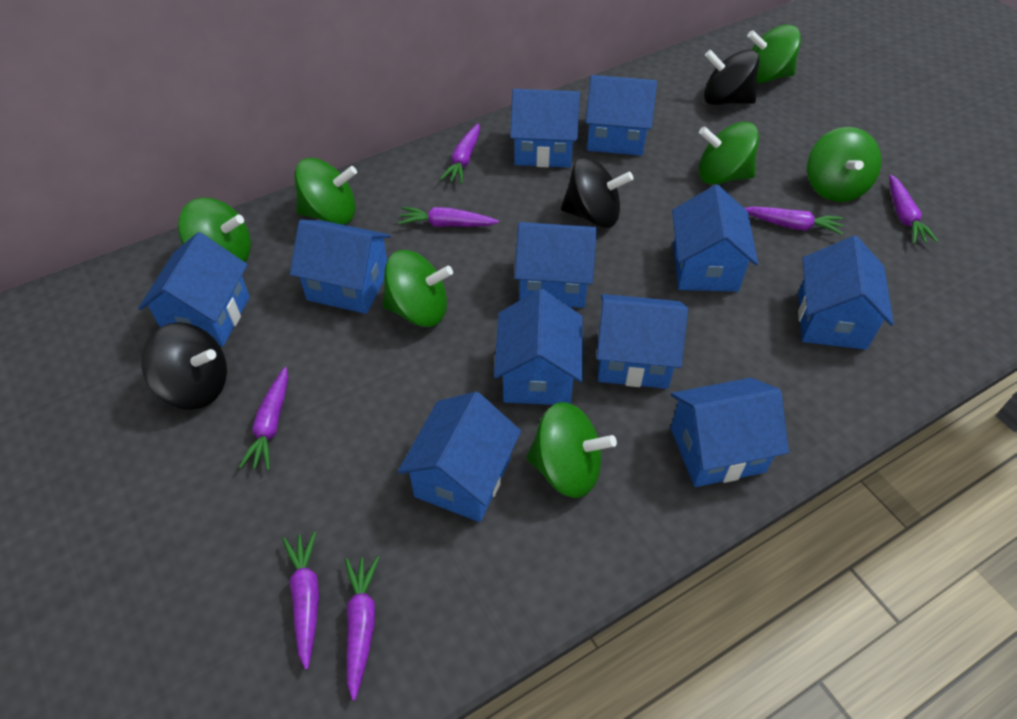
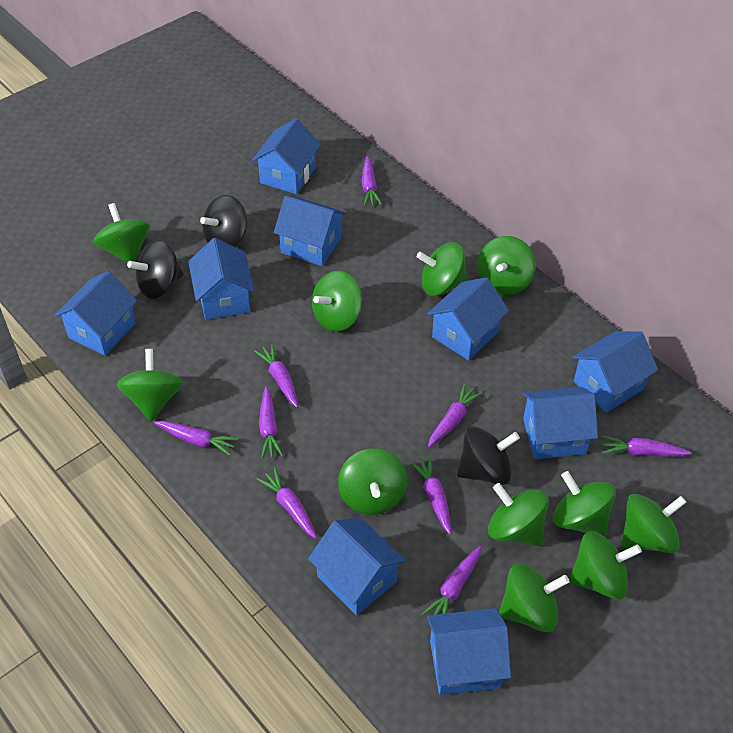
blue house: [138,232,250,347] [290,220,391,314] [398,392,521,522] [494,289,583,405] [510,89,580,168] [514,222,597,308] [585,75,657,156] [597,294,688,389] [670,378,789,487] [672,184,758,292] [798,236,894,350] = 11 -> [54,271,137,356] [188,238,254,320] [252,118,321,194] [274,196,346,266] [308,517,406,616] [427,277,509,360] [427,608,511,695] [523,387,598,460] [572,331,658,413] = 9
green spinning top: [178,198,251,262] [295,158,357,224] [382,250,453,327] [526,402,617,498] [698,122,759,185] [747,25,801,83] [807,127,881,202] = 7 -> [94,203,150,263] [117,349,183,421] [312,271,362,332] [338,449,407,515] [417,242,468,296] [478,236,536,295] [488,483,549,546] [499,563,570,632] [553,471,616,537] [569,531,642,599] [621,494,686,553] = 11
purple carrot: [239,367,288,470] [283,531,319,670] [345,556,379,701] [398,207,499,227] [440,123,480,184] [744,206,843,235] [889,174,938,244] = 7 -> [154,421,238,456] [254,344,298,408] [257,468,317,539] [259,387,283,459] [362,156,382,206] [410,456,451,534] [422,546,481,615] [428,384,482,447] [602,435,692,457] = 9

